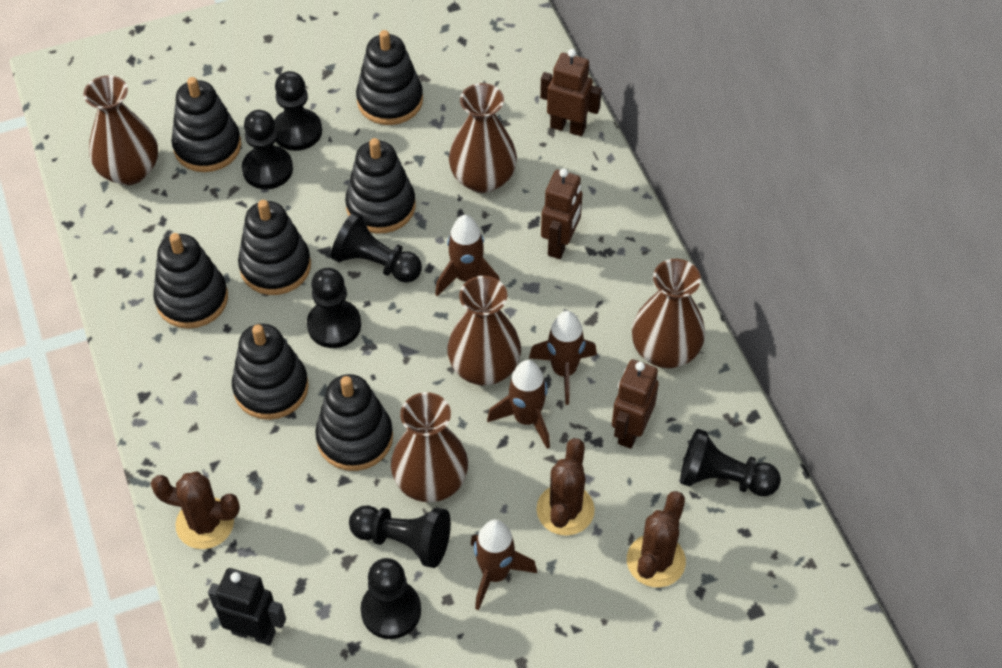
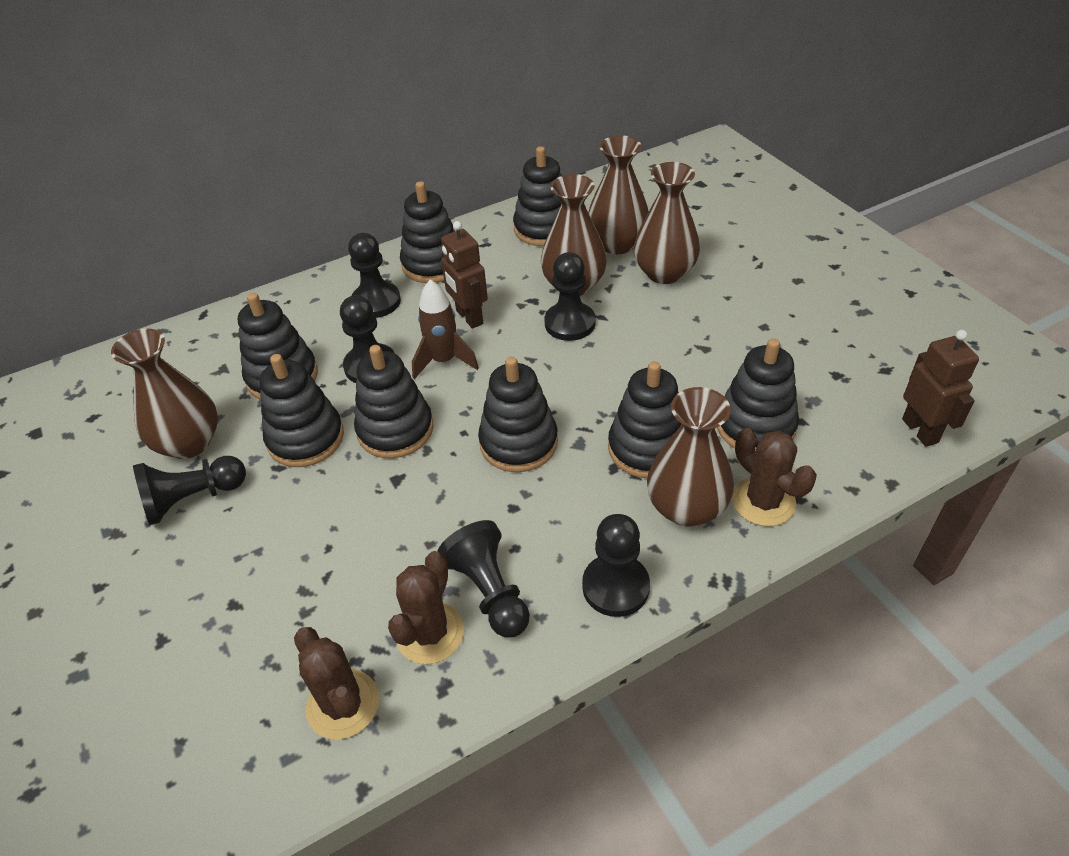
black pawn: [242,110,293,189] [274,71,322,151] [307,268,361,348] [331,212,422,283] [349,505,451,568] [361,558,421,639] [680,429,781,496] = 7 -> [133,456,246,525] [340,295,394,383] [348,233,401,318] [437,520,530,637] [545,252,595,341] [582,514,650,617] = 6
black robot: [208,568,286,645] = 1 -> none = 0
black stacking toy: [153,233,228,329] [171,77,241,172] [232,324,309,420] [238,200,311,295] [315,374,393,471] [345,138,415,234] [356,30,423,125] = 7 -> [238,293,318,400] [259,354,344,467] [354,345,433,458] [400,181,455,283] [478,357,558,472] [513,146,562,246] [608,361,682,478] [717,338,799,451] = 8
brown robot: [540,49,602,136] [541,169,583,259] [612,359,659,449] = 3 -> [441,221,488,329] [902,330,979,447] = 2
brown rocket: [435,215,500,296] [471,520,537,610] [487,360,550,449] [529,311,597,405] = 4 -> [412,279,479,379] = 1

